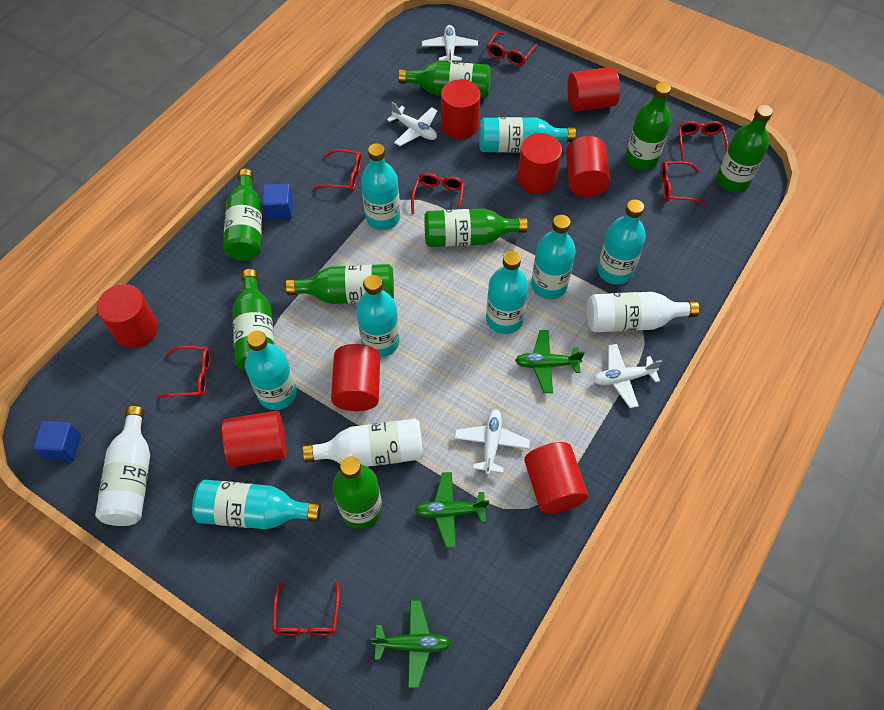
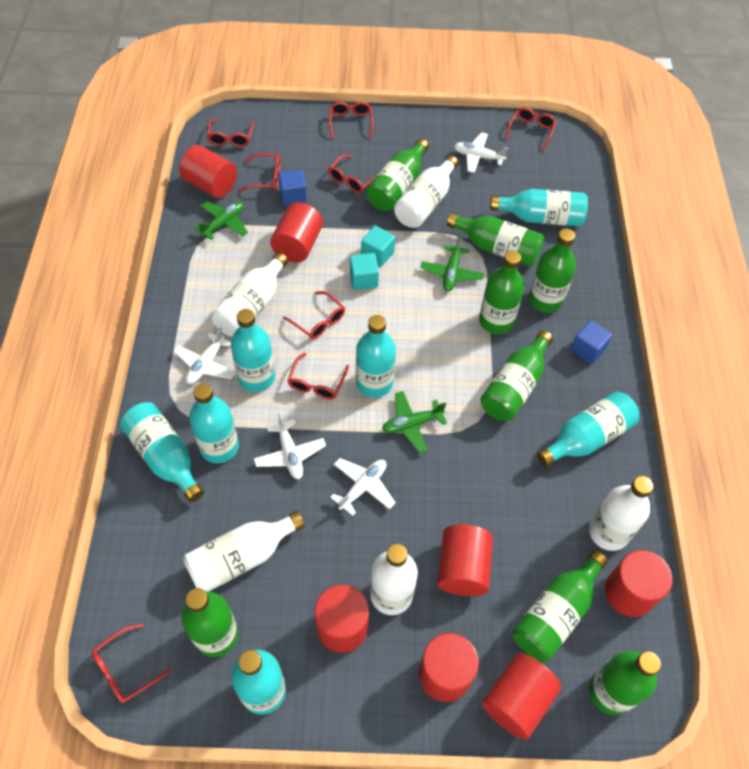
red cylinder: [97,284,158,348] [222,411,287,467] [331,344,380,411] [441,79,481,139] [517,133,562,194] [524,442,588,514] [566,136,610,197] [567,67,620,112] = 8 -> [179,145,237,198] [270,202,323,262] [315,585,369,653] [419,633,479,702] [437,524,493,596] [482,653,561,740] [605,550,672,617] = 7
red glasses: [158,346,211,398] [272,581,340,636] [314,149,362,191] [411,173,464,214] [487,31,538,66] [661,161,706,205] [678,121,729,161] = 7 -> [92,624,172,703] [207,119,254,147] [239,153,281,192] [283,291,345,340] [288,353,349,399] [328,155,377,193] [329,102,373,139] [505,107,556,151] = 8
turquoise bottle: [192,479,321,529] [245,330,297,410] [356,275,399,357] [361,143,400,230] [479,117,576,153] [486,251,529,334] [531,215,576,299] [598,199,646,285] = 8 -> [120,402,204,502] [189,383,239,463] [231,309,275,392] [231,650,286,715] [356,315,396,397] [490,189,588,226] [537,391,639,467] = 7
turquoise cube: none = 0 -> [350,253,379,290] [361,226,395,267] = 2
white bottle: [95,406,150,526] [303,419,423,467] [587,292,699,332] = 3 -> [183,511,305,592] [211,253,288,337] [370,544,418,615] [394,155,458,228] [589,476,653,551] = 5

